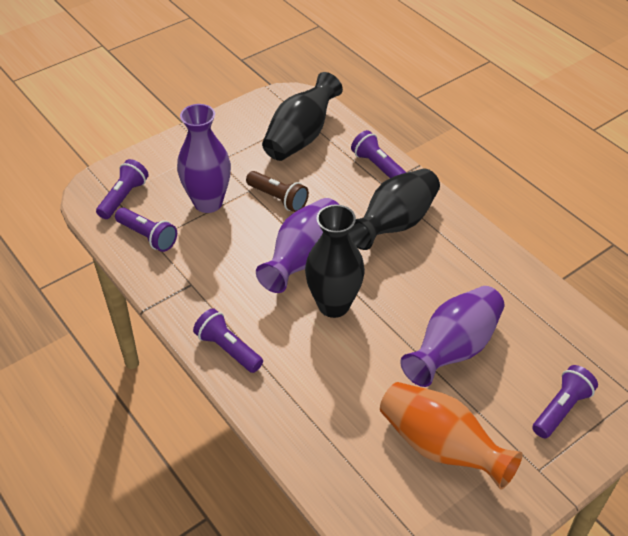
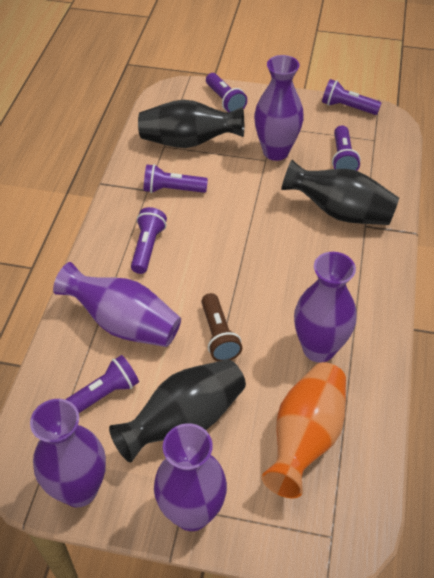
purple flashlight: [96,159,149,219] [115,207,177,252] [193,308,263,373] [351,130,406,178] [532,365,598,438] = 5 -> [65,355,139,413] [131,207,167,274] [144,164,208,193] [206,73,247,112] [322,79,381,115] [332,125,361,171] = 6
purple vase: [177,104,231,213] [256,198,339,293] [400,286,504,387] = 3 -> [30,399,106,507] [53,262,181,347] [154,423,227,531] [254,55,304,161] [294,252,356,363] = 5

